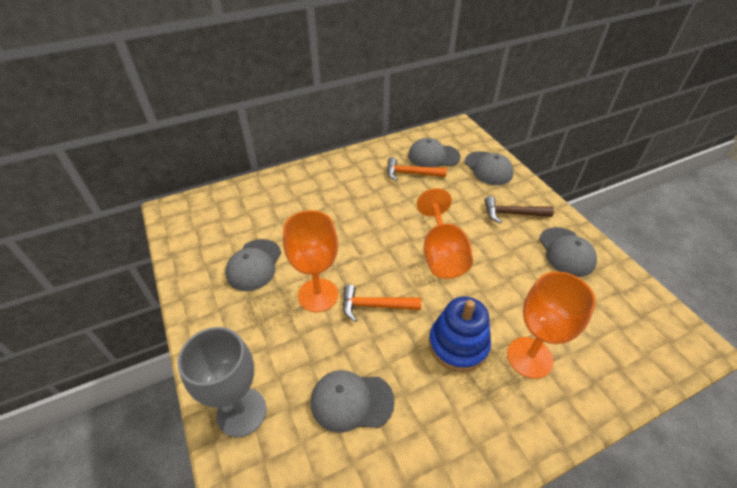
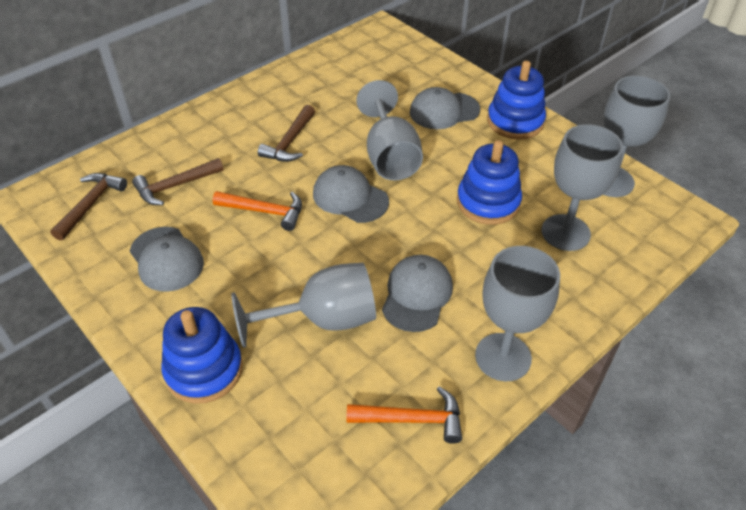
blue stacking toy: [428,296,491,372] = 1 -> [161,307,243,404] [457,140,522,225] [487,61,546,140] = 3
brown hammer: [485,196,554,224] = 1 -> [50,173,127,241] [132,158,224,205] [258,105,315,162] = 3
grey cap: [225,239,281,291] [311,370,395,433] [408,138,461,167] [465,151,513,185] [539,227,597,277] = 5 -> [130,227,204,292] [313,165,389,223] [382,255,453,332] [410,87,480,129] = 4
grey goblet: [178,327,266,438] = 1 -> [231,263,376,348] [356,80,423,180] [475,246,560,381] [542,124,623,251] [603,76,670,197] = 5
orange goblet: [283,210,338,312] [417,188,473,279] [507,271,596,379] = 3 -> none = 0

